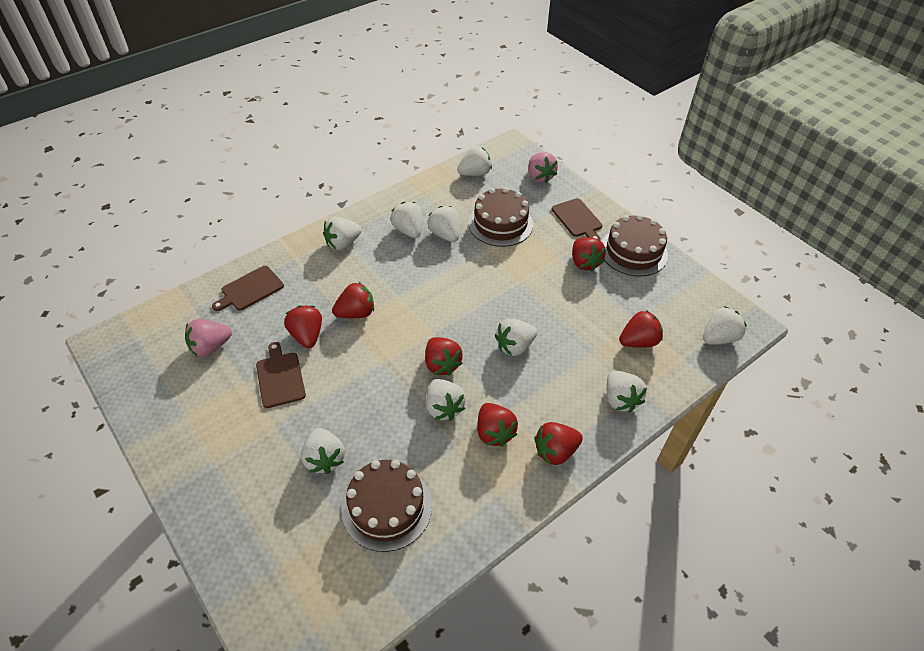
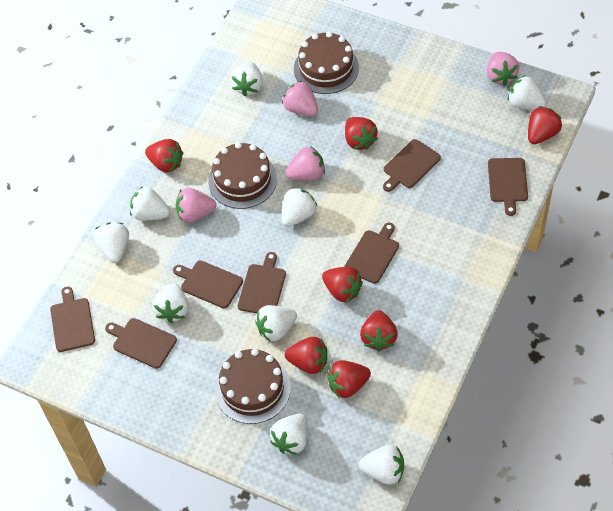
brown cutting board: [212,266,284,311] [256,342,306,408] [551,198,602,240] = 3 -> [50,286,95,352] [105,318,177,369] [173,260,243,308] [238,252,286,313] [344,222,399,284] [383,139,441,192] [488,158,528,216] = 7
pink strawberry: [185,319,232,357] [528,152,558,183] = 2 -> [176,188,216,222] [282,81,318,116] [285,146,325,180] [487,52,519,86] = 4

